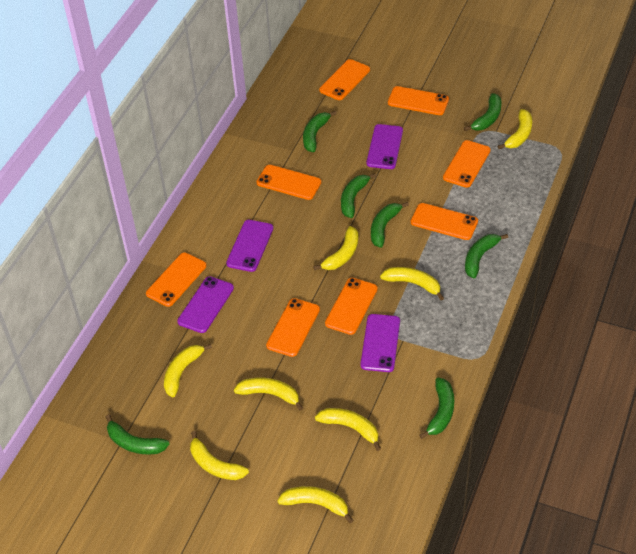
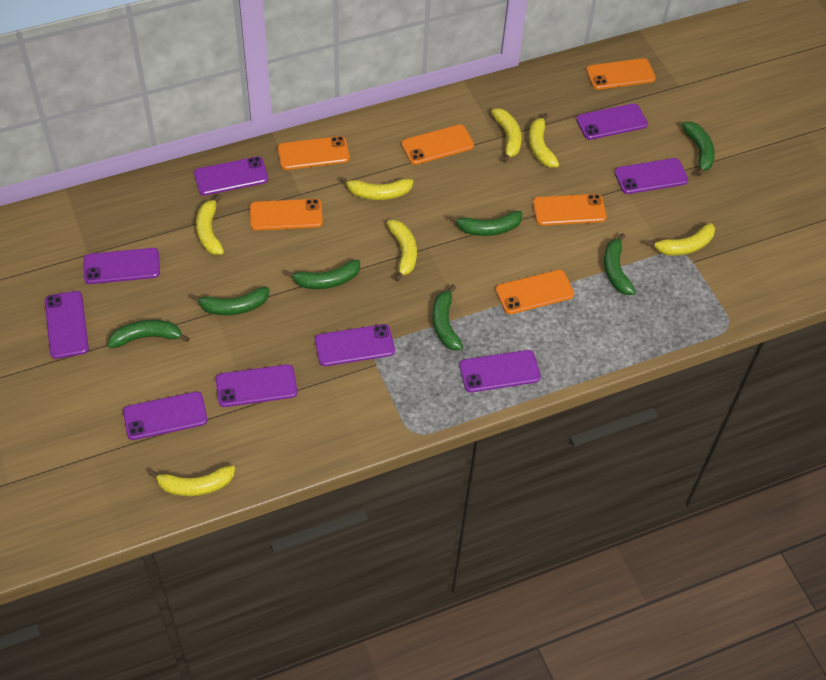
orange phone: [146,253,206,307] [256,165,321,200] [266,298,320,357] [319,59,370,100] [325,278,378,335] [388,86,449,115] [411,203,478,240] [443,140,491,188] = 8 -> [250,199,323,231] [278,136,350,170] [401,125,474,165] [496,270,574,314] [533,194,607,225] [586,58,656,90] = 6
purple phone: [177,276,234,333] [226,220,273,272] [361,314,400,372] [366,124,403,169] = 4 -> [45,291,89,359] [84,248,160,284] [123,391,208,440] [194,156,268,196] [216,364,297,407] [315,324,395,366] [459,350,541,392] [576,103,648,140] [614,158,688,194] = 9
yellow banana: [164,344,212,397] [190,431,249,480] [234,378,303,411] [277,486,353,523] [313,226,358,270] [315,408,381,451] [380,267,444,300] [498,109,532,149] = 8 -> [149,465,235,496] [196,195,224,255] [340,177,413,200] [387,220,417,282] [491,108,522,163] [529,113,559,168] [646,223,715,256] = 7

